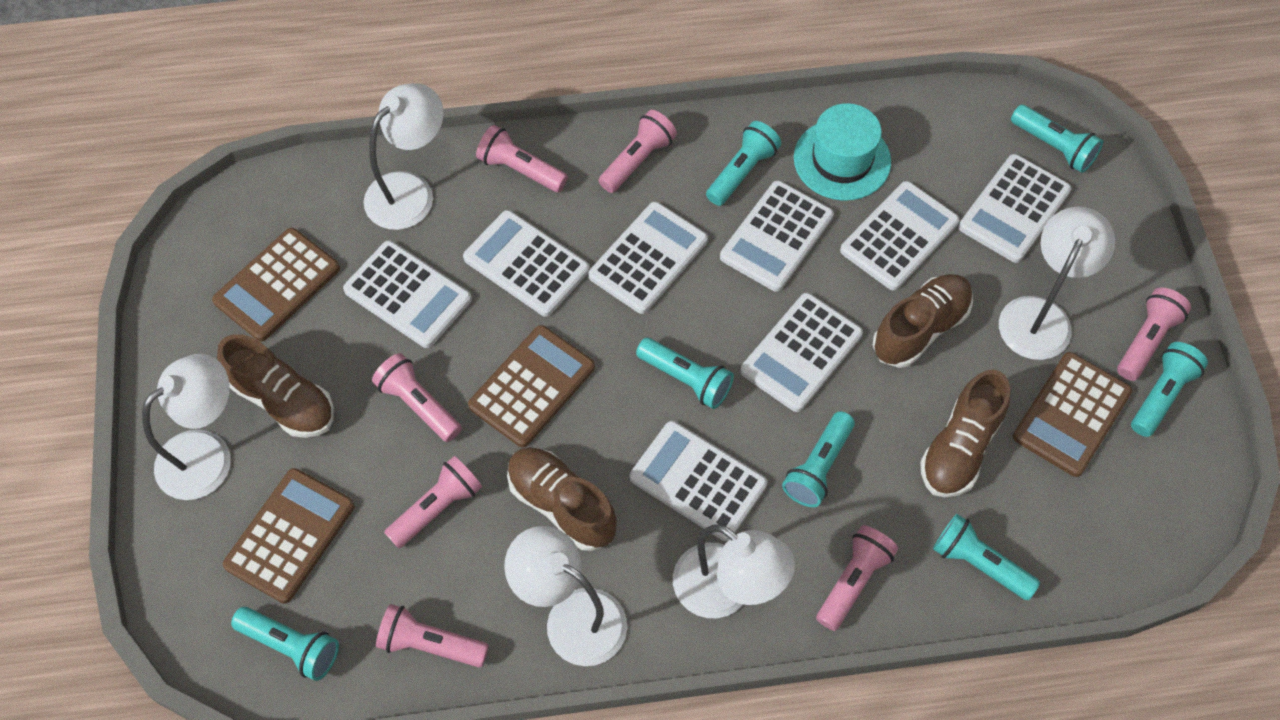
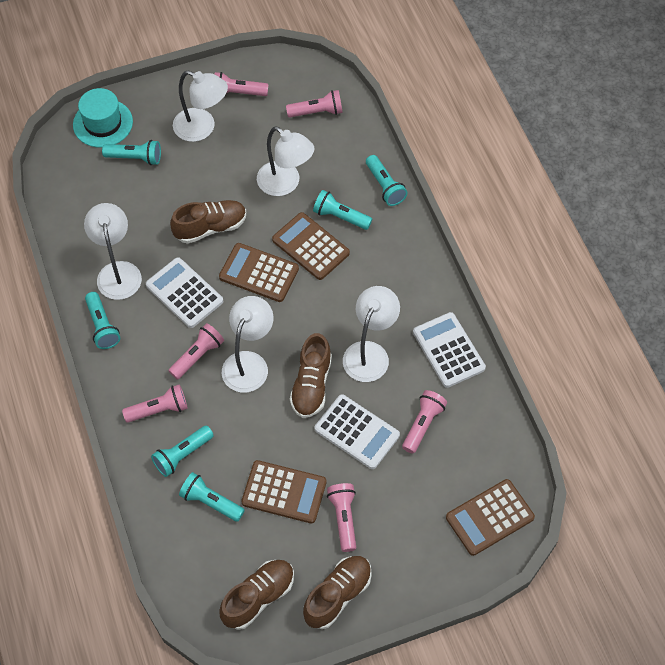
pink flashlight: [372,353,462,442] [376,604,489,668] [384,456,482,549] [476,125,568,192] [599,110,677,193] [816,525,898,631] [1117,288,1191,381] = 7 -> [122,384,188,423] [168,323,224,380] [215,72,269,96] [286,90,343,118] [327,483,356,552] [402,390,447,454] = 6
turquoise flashlight: [231,607,339,681] [636,338,734,409] [706,121,781,206] [782,411,855,507] [933,514,1040,600] [1011,105,1103,173] [1131,342,1208,437] = 7 -> [85,292,120,349] [102,140,161,165] [151,426,214,477] [179,472,245,522] [313,190,372,230] [366,155,407,206] = 6
white calculator: [343,240,472,348] [463,210,590,317] [589,202,708,314] [630,421,767,541] [720,181,834,292] [740,293,863,412] [840,181,960,291] [959,154,1071,263] = 8 -> [146,257,224,328] [315,394,400,469] [413,312,486,388] = 3

